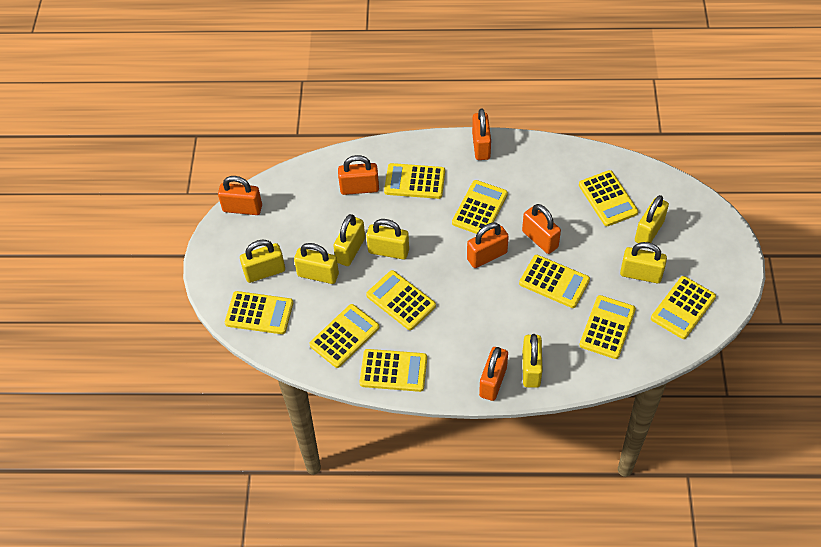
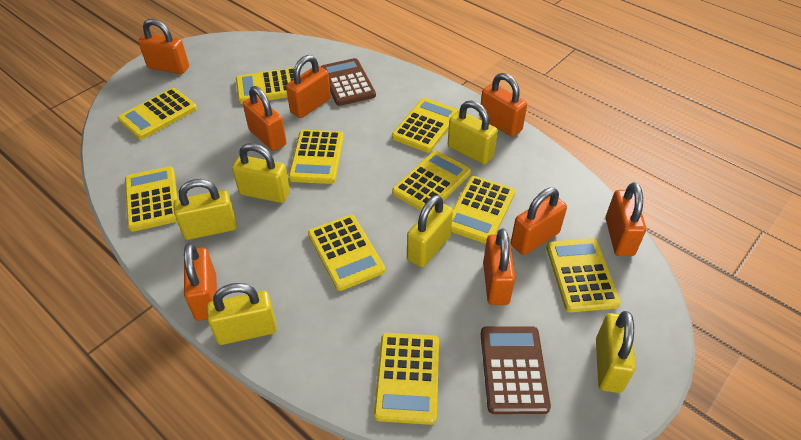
brown calculator: none = 0 -> [321,58,376,106] [480,326,551,414] = 2
orange padlock: [218,176,262,215] [338,155,379,195] [467,223,509,268] [472,109,491,160] [479,347,508,401] [522,204,561,254] = 6 -> [138,19,189,74] [184,243,217,321] [243,86,287,151] [286,55,331,118] [479,73,527,137] [483,229,515,305] [511,188,567,255] [606,182,646,256] = 8
yellow padlock: [240,240,285,283] [294,243,339,284] [333,214,365,266] [366,219,409,259] [522,334,543,388] [620,242,667,283] [635,195,669,243] = 7 -> [173,179,237,240] [207,283,277,345] [232,143,290,203] [407,195,453,267] [448,100,498,164] [596,311,636,393] = 6

